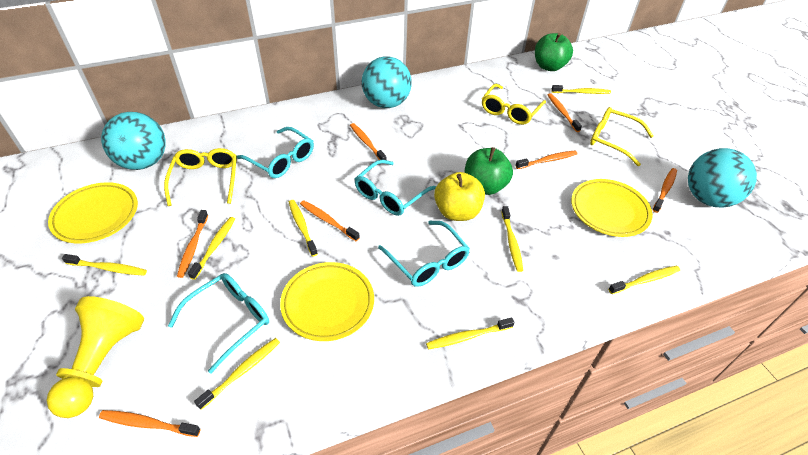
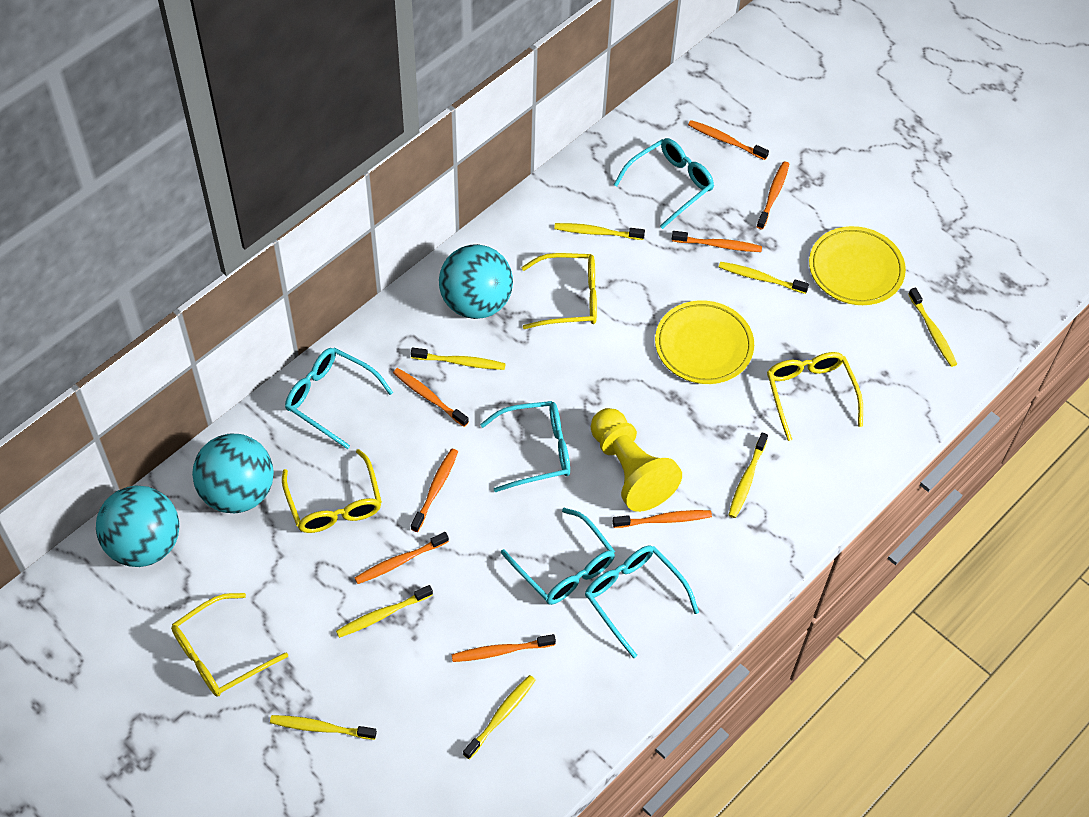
green apple: [464,147,513,195] [535,33,573,71] = 2 -> none = 0
orange toothbrush: [99,410,201,437] [177,210,208,278] [300,200,360,241] [350,123,387,160] [515,151,577,169] [548,93,582,132] [653,168,677,213] = 7 -> [355,532,449,584] [393,368,469,427] [411,449,458,532] [451,634,556,662] [612,510,712,528] [672,231,762,252] [688,120,769,160] [757,161,789,229] = 8
turquoise glasses: [168,273,269,374] [237,127,314,178] [355,160,436,216] [378,221,470,287] = 4 -> [285,348,393,449] [480,401,570,492] [501,508,615,605] [585,545,699,658] [613,138,714,229] = 5
yellow apple: [434,172,485,221] = 1 -> none = 0
yellow glasses: [164,148,237,206] [482,84,546,125] [590,107,654,166] = 3 -> [171,593,288,697] [282,449,382,533] [521,253,597,329] [767,352,863,441] = 4
yellow plate: [48,182,138,243] [280,262,374,341] [571,179,653,237] = 3 -> [655,300,754,384] [809,226,906,305] = 2

